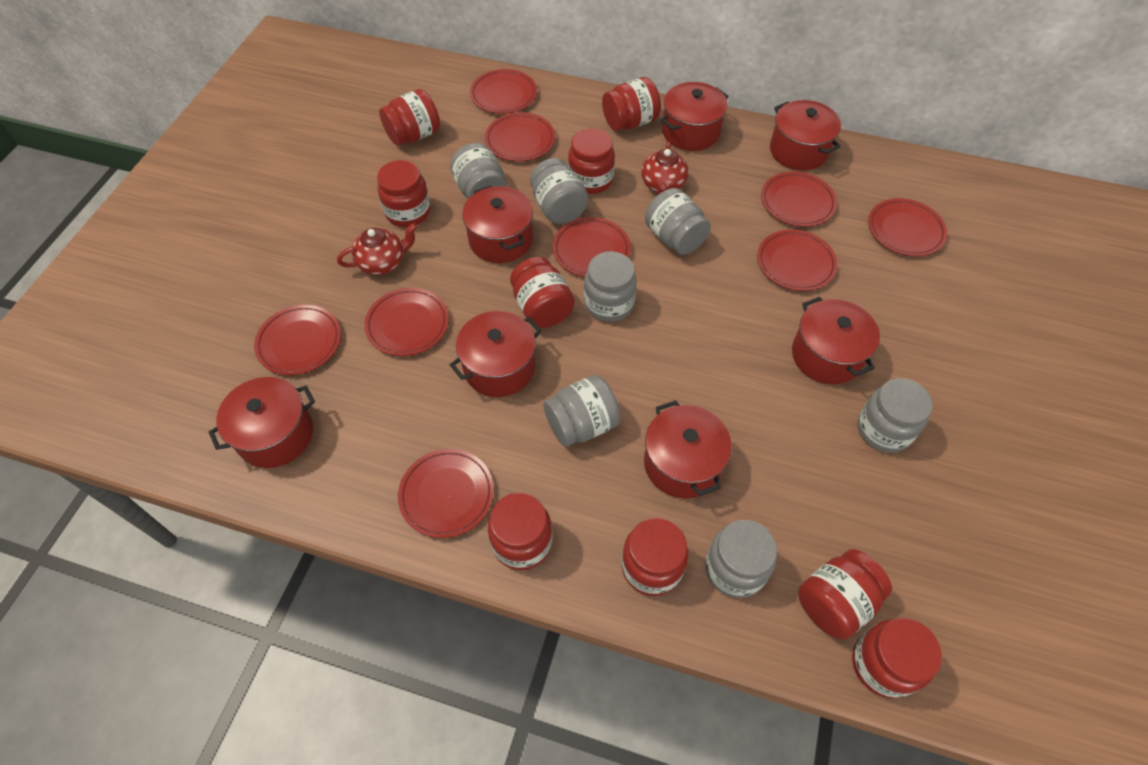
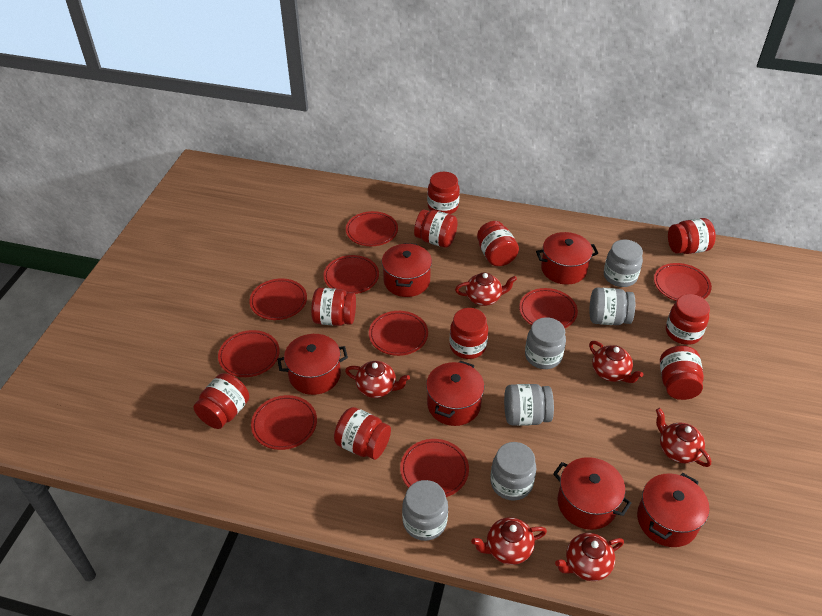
grey jar: [450,143,507,199] [530,158,589,224] [543,375,621,447] [584,251,637,322] [645,188,711,255] [705,520,777,598] [857,378,933,453] = 7 -> [402,480,448,541] [490,442,536,500] [504,384,554,426] [525,317,566,369] [589,288,635,325] [604,239,643,287] = 6
red jar: [377,160,431,227] [379,89,440,146] [488,493,552,570] [510,257,575,328] [568,128,615,194] [602,77,661,131] [622,518,688,596] [798,549,892,640] [852,618,942,699] = 9 -> [194,373,249,429] [311,288,356,326] [334,407,391,460] [414,209,458,248] [427,172,460,214] [449,308,488,359] [477,221,519,266] [660,346,704,400] [666,294,710,345] [668,218,716,254] = 10
red pot: [209,377,315,468] [450,311,542,397] [462,186,533,263] [644,400,732,498] [660,82,728,151] [770,100,841,171] [792,297,880,385] = 7 -> [277,334,348,395] [382,243,432,297] [426,361,484,426] [536,232,598,285] [553,457,631,530] [637,473,709,547] = 6
red teapot: [337,223,418,275] [641,141,689,195] = 2 -> [345,361,410,398] [455,273,517,306] [471,517,547,565] [555,533,624,581] [589,341,643,383] [656,408,711,467] = 6

